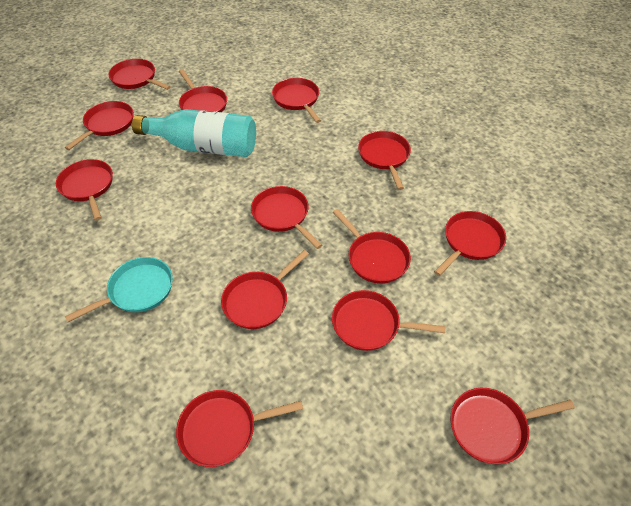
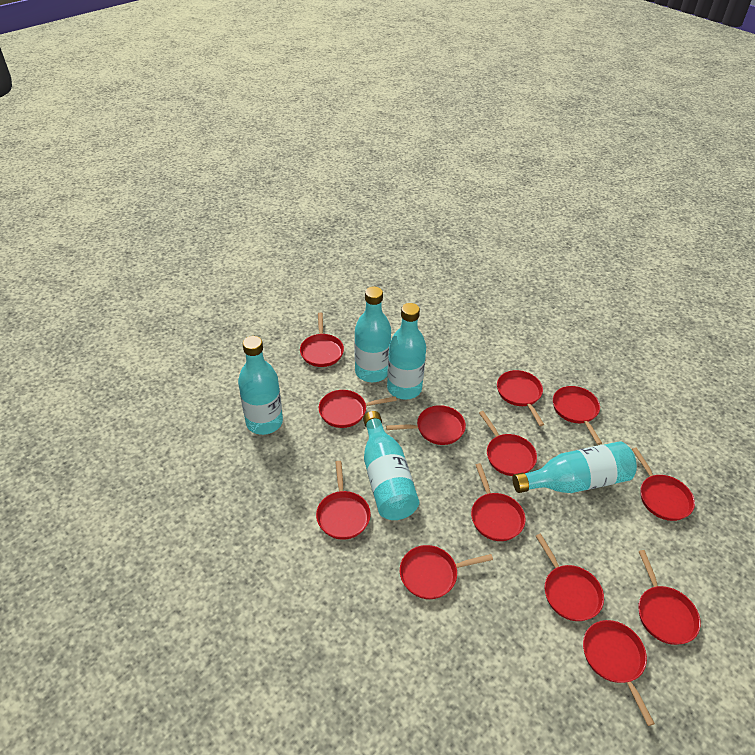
turquoise bottle: [132,109,256,157] = 1 -> [238,336,283,435] [355,287,391,382] [363,411,419,520] [387,303,426,400] [513,442,637,493] = 5
turquoise pan: [65,257,173,322] = 1 -> none = 0

